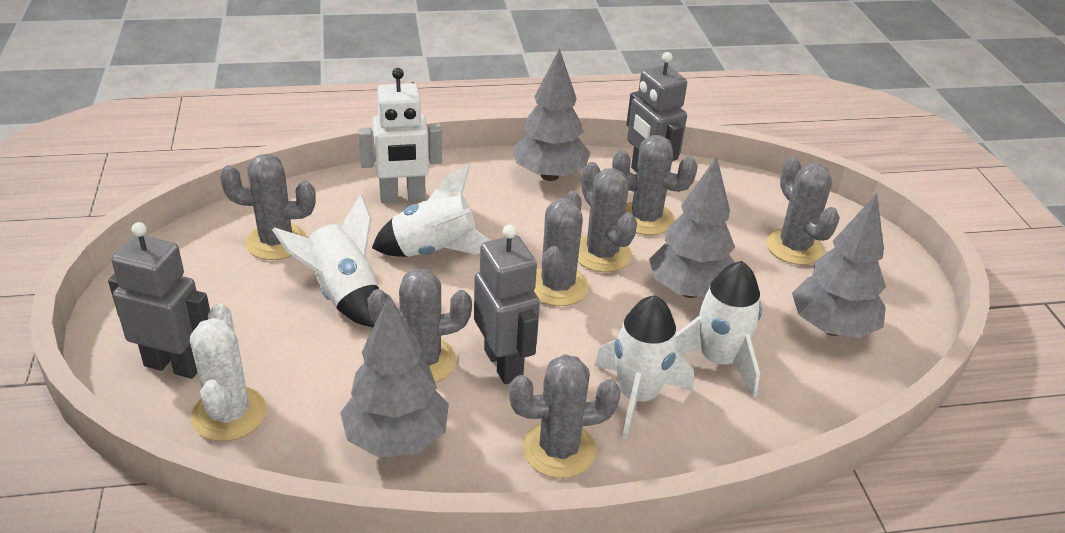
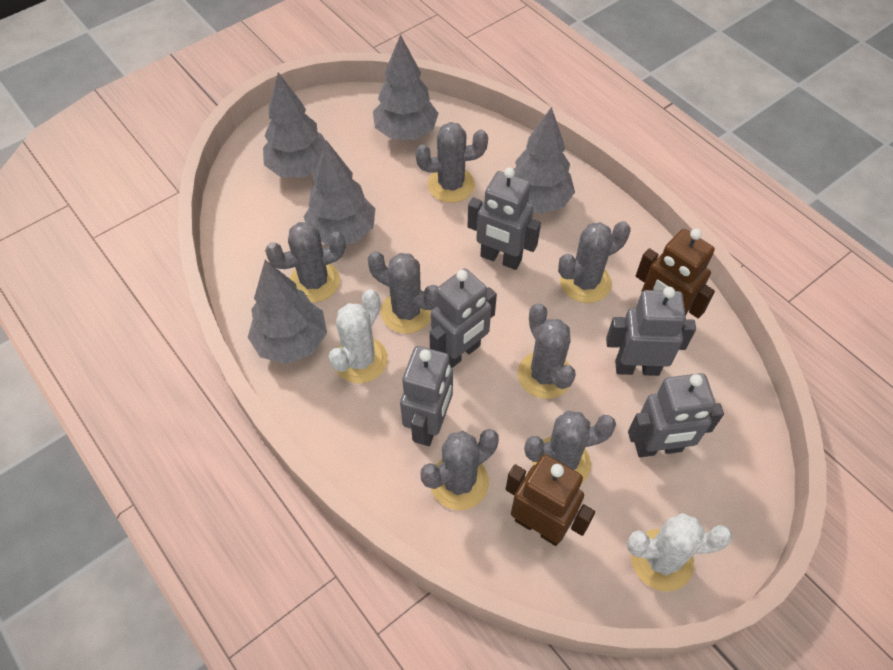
brown robot: none = 0 -> [506,454,595,546] [636,229,715,318] = 2
grey robot: [108,222,210,379] [474,225,540,384] [626,52,687,172] = 3 -> [400,346,453,446] [429,268,497,368] [467,167,541,270] [606,287,696,376] [628,373,724,457] = 5
grey tree: [340,295,449,458] [513,48,590,181] [649,157,735,298] [792,193,886,338] = 4 -> [248,260,327,364] [263,72,326,177] [304,140,375,245] [373,34,438,140] [514,107,575,214] = 5
white cactus: [190,304,267,441] = 1 -> [329,289,388,384] [627,513,733,592] = 2
white robot: [359,68,442,203] = 1 -> none = 0
white rocket: [272,194,379,327] [372,164,491,257] [594,295,694,440] [676,261,762,398] = 4 -> none = 0

